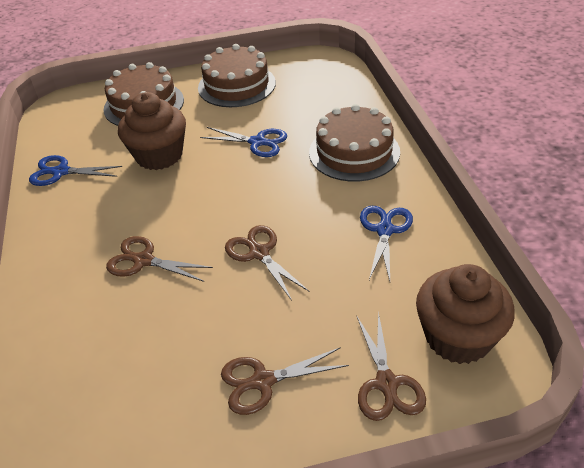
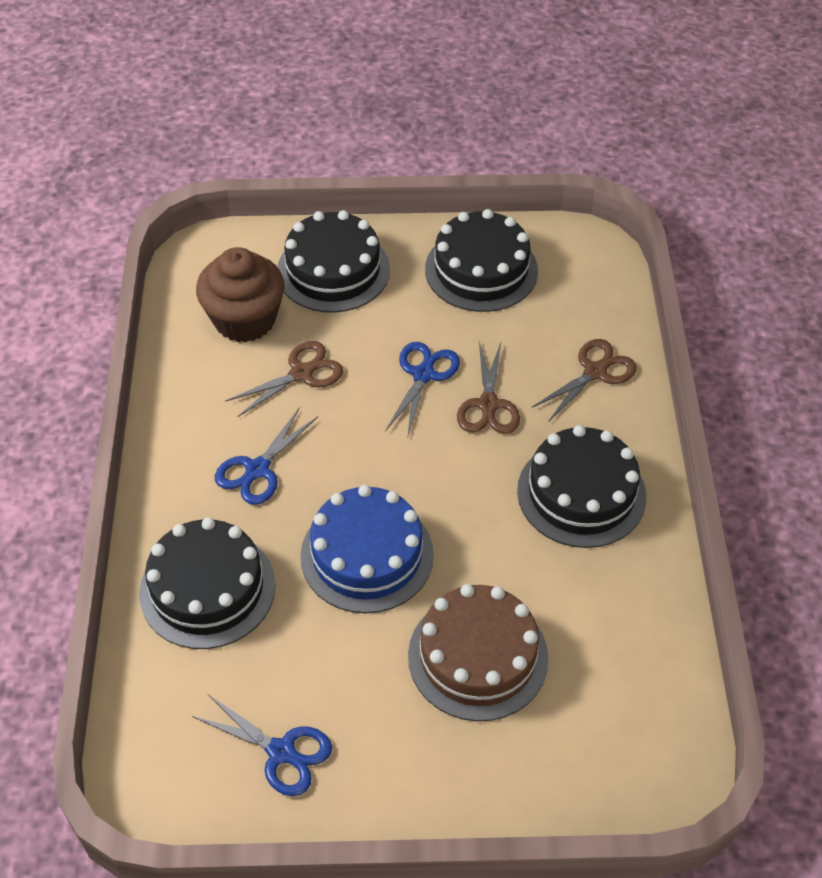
black cake: none = 0 -> [139,517,276,649] [277,210,390,313] [425,209,538,312] [517,425,646,548] = 4
blue cake: none = 0 -> [300,485,434,613] = 1
brown cake: [103,62,184,126] [198,44,276,107] [309,104,400,182] = 3 -> [408,584,549,721] = 1
brown cupcake: [118,92,186,170] [416,264,515,364] = 2 -> [196,247,285,342] = 1
brown scissors: [106,236,213,282] [221,347,349,415] [225,225,310,301] [356,312,426,421] = 4 -> [225,341,343,417] [457,342,520,434] [531,339,637,422] = 3

